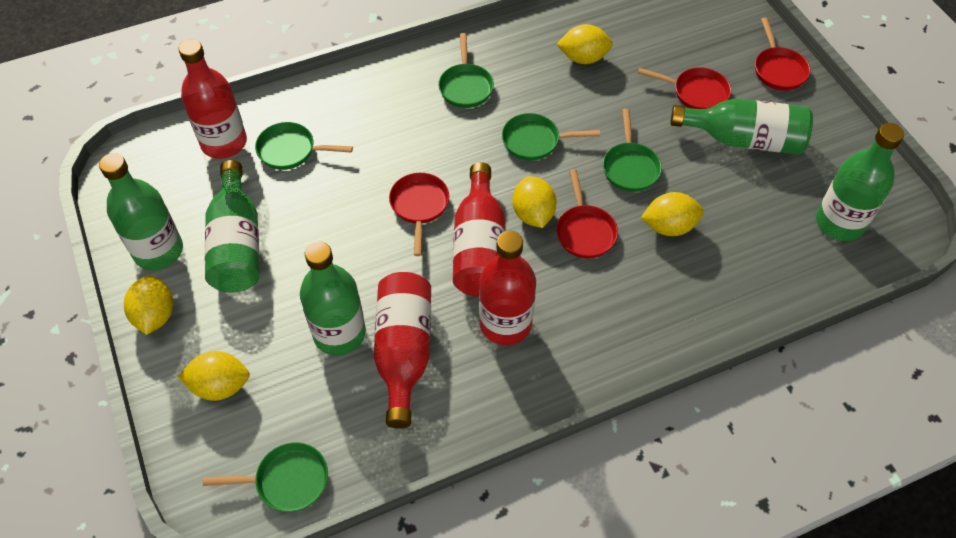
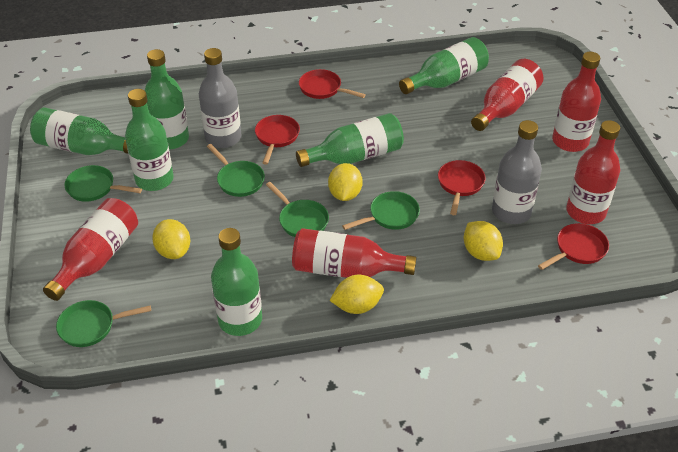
green bottle: [99,153,183,270] [205,160,259,293] [300,241,366,356] [670,98,813,154] [816,123,904,241] = 5 -> [30,108,128,155] [125,89,174,191] [145,49,189,150] [211,228,262,336] [296,113,404,167] [399,37,489,94] = 6
grey bottle: none = 0 -> [199,48,241,148] [492,120,542,224] = 2
red bottle: [178,39,247,159] [374,272,431,429] [453,162,505,296] [479,231,536,345] = 4 -> [43,198,138,301] [292,228,417,278] [471,59,543,131] [552,52,601,152] [566,120,620,224] = 5
yellow lemon: [124,275,173,335] [178,351,250,401] [512,176,557,228] [556,24,613,64] [641,192,704,236] = 5 -> [152,219,190,259] [328,163,363,201] [330,275,384,314] [464,221,503,261] = 4

